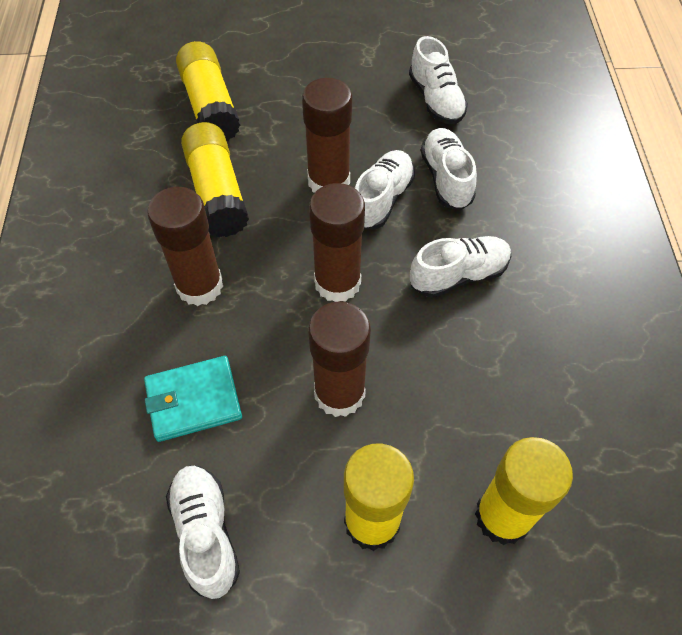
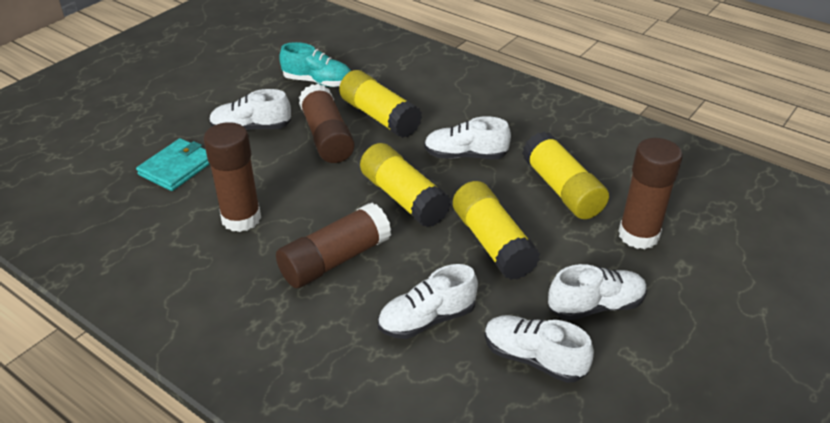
turquoise shoe: none = 0 -> [279,42,351,87] = 1

